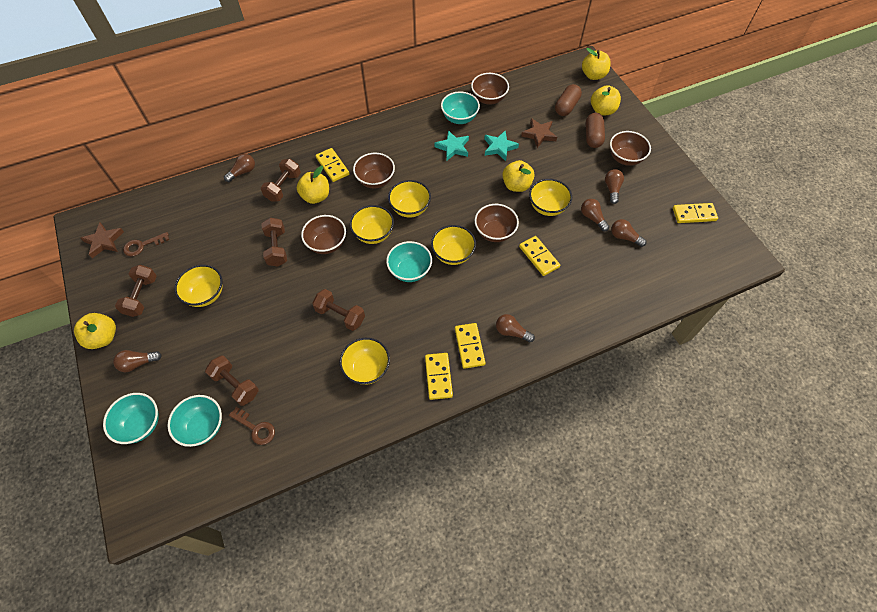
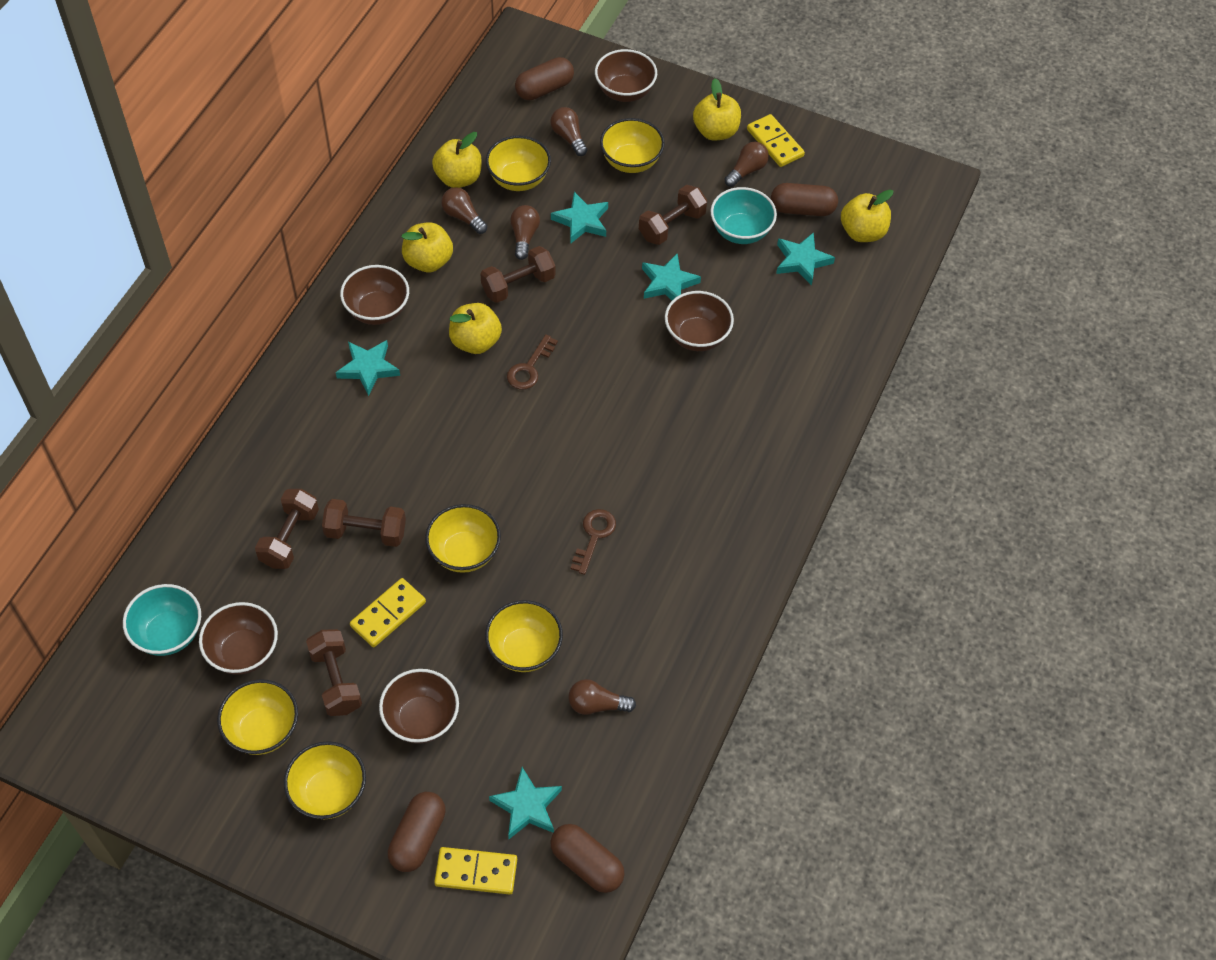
brown capsule: [555,84,582,116] [586,113,605,148] = 2 -> [388,792,446,872] [515,57,574,100] [550,824,625,893] [771,183,838,216] = 4
brown light bulb: [113,350,162,372] [224,154,255,182] [496,314,535,343] [581,199,609,231] [605,169,624,204] [611,219,647,247] = 6 -> [441,187,487,234] [510,205,540,260] [550,107,587,156] [568,679,636,715] [724,142,769,187] = 5
brown star: [80,222,124,258] [521,118,557,148] = 2 -> none = 0
turquoise bowl: [103,393,159,444] [168,395,222,447] [386,241,432,282] [441,91,480,124] = 4 -> [123,584,201,656] [711,187,777,244] = 2
turquoise star: [434,130,469,160] [484,130,519,161] = 2 -> [336,340,400,396] [489,767,562,839] [551,192,608,244] [642,254,701,300] [776,232,835,286] = 5
yellow domino: [316,148,350,182] [425,353,453,400] [455,323,486,369] [519,236,560,276] [673,203,718,223] = 5 -> [350,578,426,647] [434,847,517,894] [747,114,805,167] = 3

